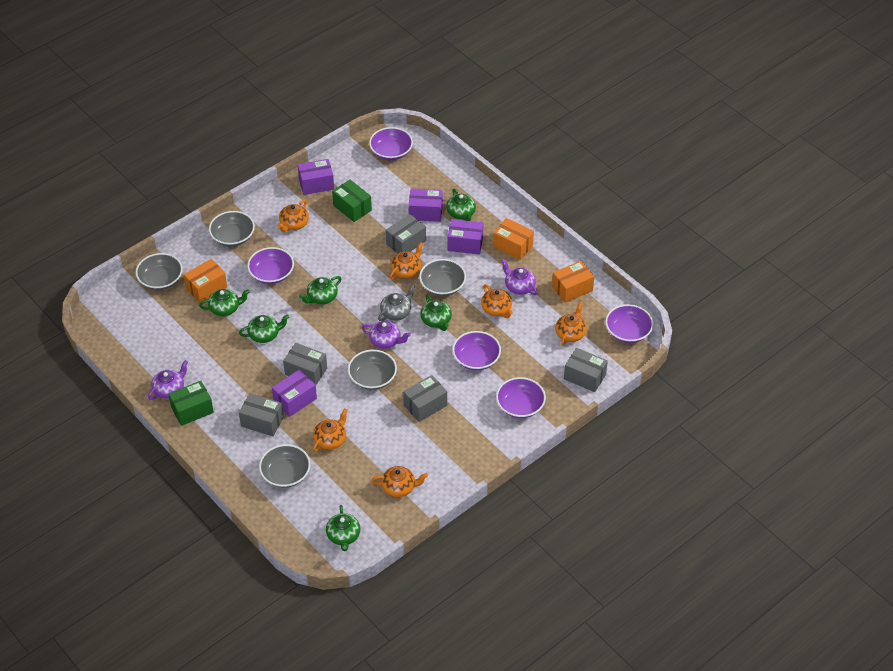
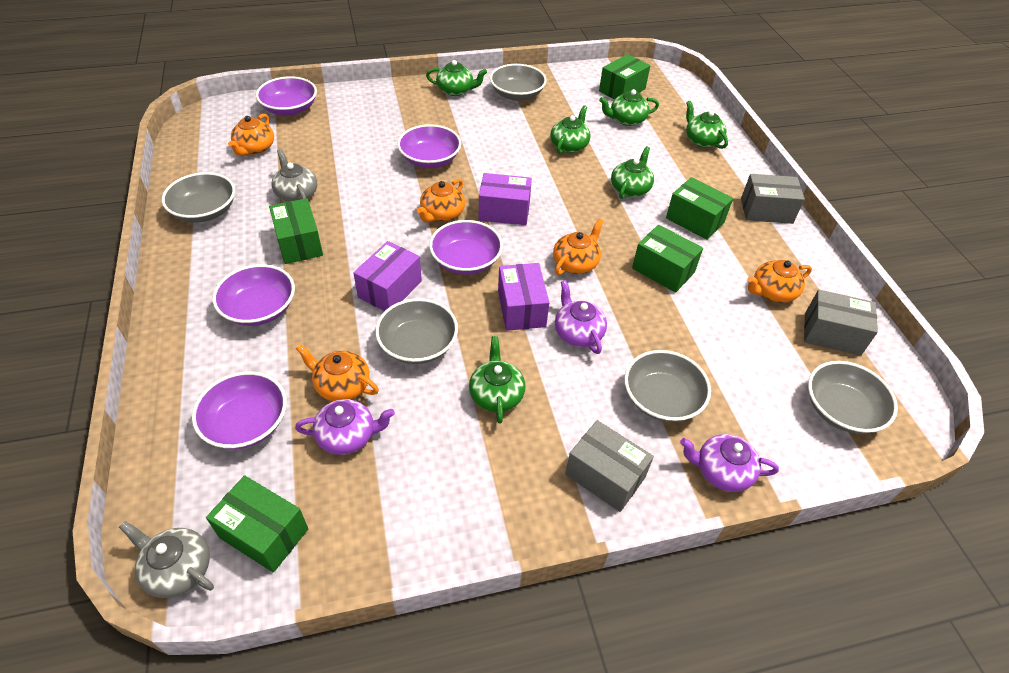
green box: [168,381,214,426] [332,180,372,222] = 2 -> [206,475,308,573] [269,198,323,264] [599,54,650,100] [632,225,703,293] [666,177,733,240] = 5
grey box: [239,393,284,436] [283,343,327,385] [386,214,426,254] [403,375,447,422] [564,348,608,392] = 5 -> [565,420,654,512] [741,174,805,224] [804,289,878,356] = 3
grey teapot: [378,284,415,321] = 1 -> [119,521,214,598] [272,149,317,202] = 2
orange box: [184,259,227,303] [493,218,534,260] [552,261,594,303] = 3 -> none = 0
orange teapot: [278,200,309,232] [313,408,348,452] [372,466,428,497] [390,242,423,280] [481,284,513,318] [555,302,587,346] = 6 -> [228,114,274,156] [296,344,379,401] [417,178,465,222] [553,219,603,275] [747,260,812,303] = 5
purple box: [272,369,317,417] [298,159,334,195] [408,188,443,222] [448,219,483,254] = 4 -> [353,241,422,311] [479,173,532,225] [498,263,550,331] = 3

